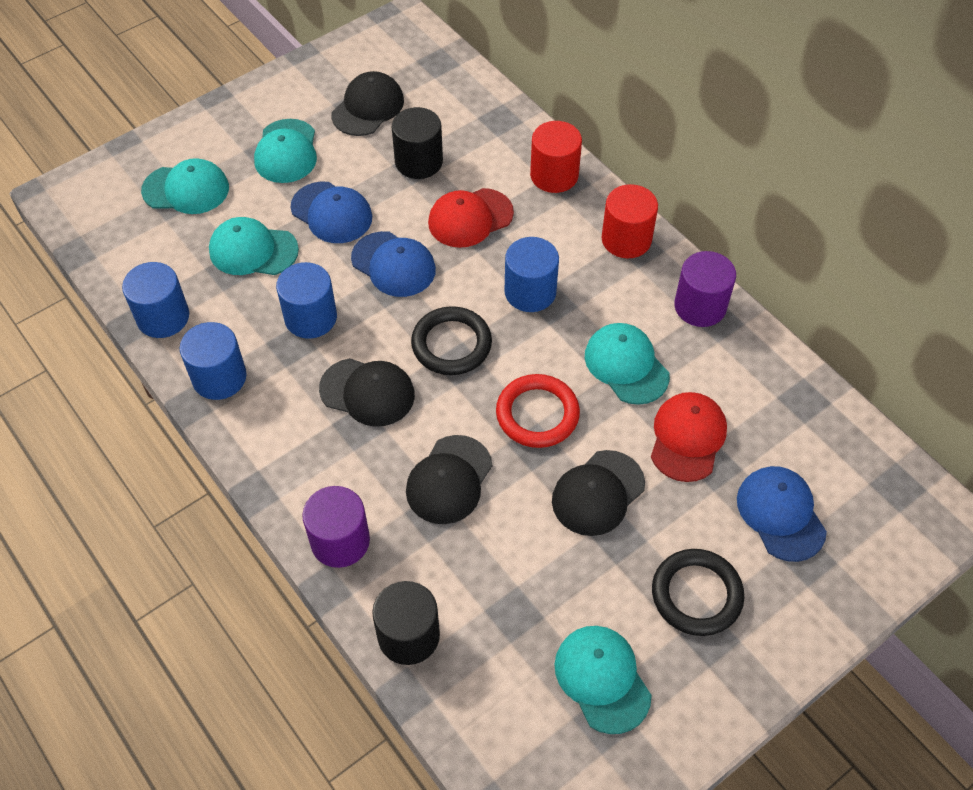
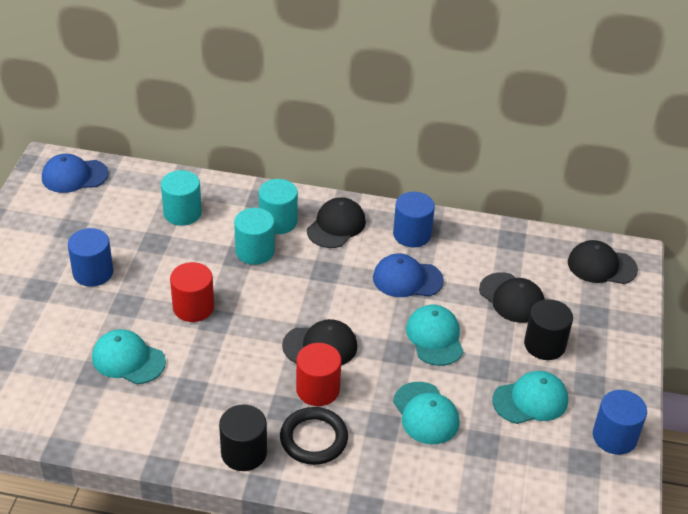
black ring: [411,306,492,375] [652,549,744,636] = 2 -> [280,407,348,465] = 1
blue cap: [290,182,372,243] [351,231,436,297] [737,466,827,562] = 3 -> [42,154,108,193] [373,253,444,297] = 2
blue cylinder: [122,262,189,338] [180,322,247,400] [276,262,337,339] [505,237,559,312] = 4 -> [68,228,113,287] [393,192,435,247] [593,390,647,455] = 3
purple cylinder: [302,486,370,568] [674,251,736,327] = 2 -> none = 0
red cap: [428,188,514,248] [651,392,727,482] = 2 -> none = 0
red ring: [496,374,580,448] = 1 -> none = 0
turquoise cap: [141,158,229,214] [209,217,299,275] [254,119,317,183] [554,626,652,734] [585,323,670,405] = 5 -> [92,329,166,384] [393,382,460,444] [406,305,463,366] [492,371,568,424] = 4
turquoise cylinder: none = 0 -> [161,170,202,226] [234,208,275,265] [259,179,298,234] = 3

